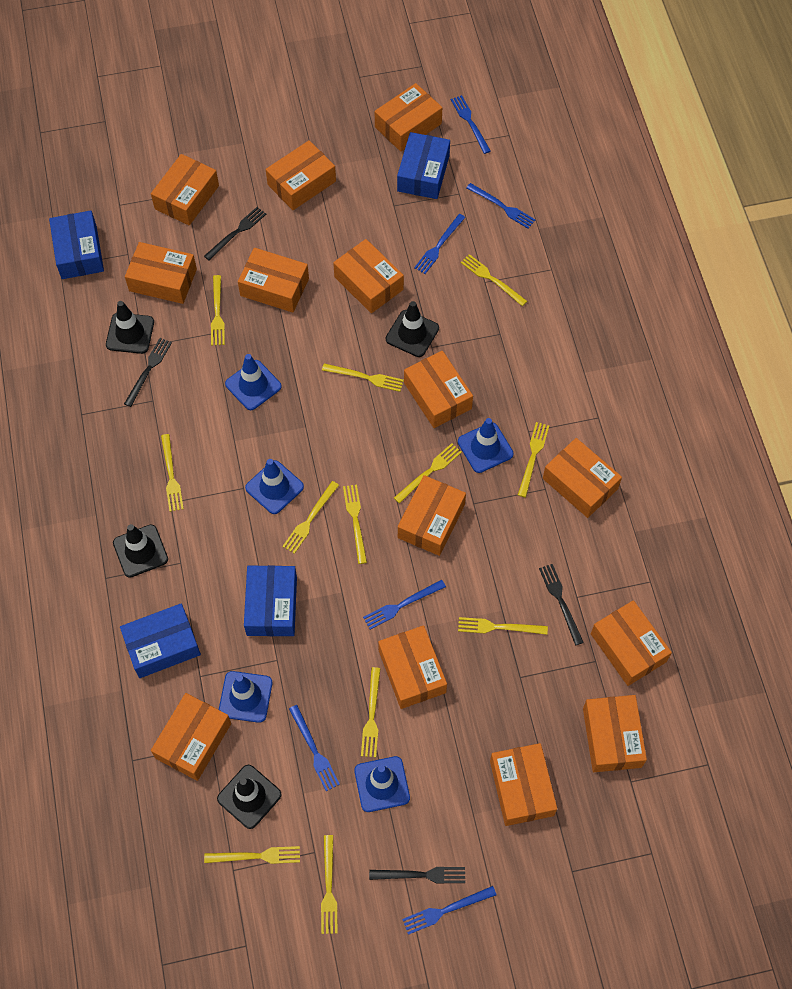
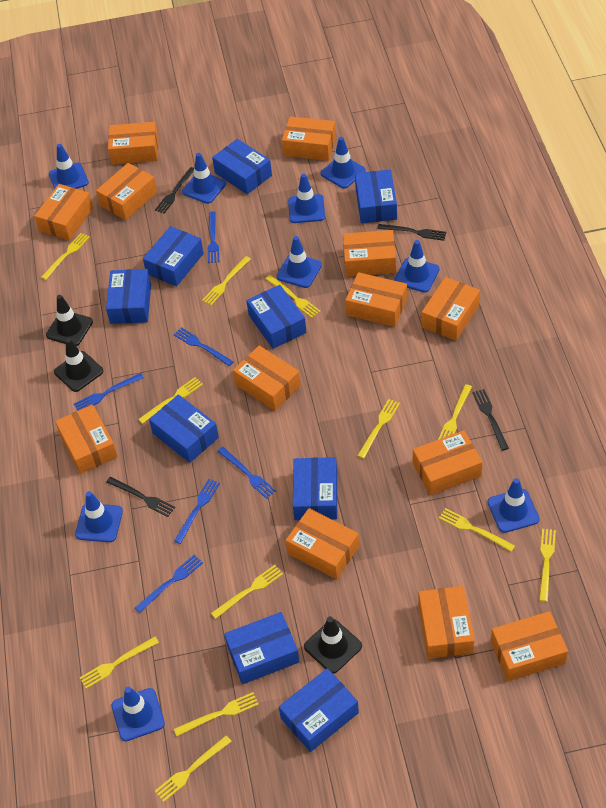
black traffic cone: [106,301,154,354] [113,524,168,578] [217,765,282,829] [386,301,439,357] = 4 -> [46,295,93,346] [54,338,103,392] [304,616,362,673] = 3
blue box: [49,211,104,279] [120,603,201,678] [244,565,297,636] [397,132,450,199] = 4 -> [106,269,151,324] [143,226,204,287] [149,395,219,463] [212,139,272,194] [224,612,300,684] [246,285,306,349] [279,668,359,752] [293,457,337,520] [355,170,397,223] = 9
blue traffic cone: [219,671,272,723] [225,354,282,410] [245,459,304,514] [354,756,410,812] [458,418,514,473] = 5 -> [49,144,89,189] [75,491,123,542] [111,687,165,741] [182,153,226,204] [277,236,322,288] [288,174,325,223] [321,137,366,189] [394,240,440,292] [488,478,539,533] = 9
orange box: [125,242,197,304] [151,154,219,225] [151,693,231,781] [238,248,309,313] [266,140,336,210] [333,239,404,313] [375,83,442,152] [378,625,447,709] [398,475,466,556] [404,351,473,428] [490,743,557,826] [543,438,622,518] [583,695,647,772] [591,600,672,686] = 14 -> [34,184,93,241] [55,405,118,474] [96,163,157,220] [108,122,158,165] [233,346,301,411] [282,116,336,161] [285,508,359,579] [343,230,396,277] [345,272,407,327] [413,430,483,495] [418,586,474,659] [421,277,480,341] [491,611,568,681] = 13

